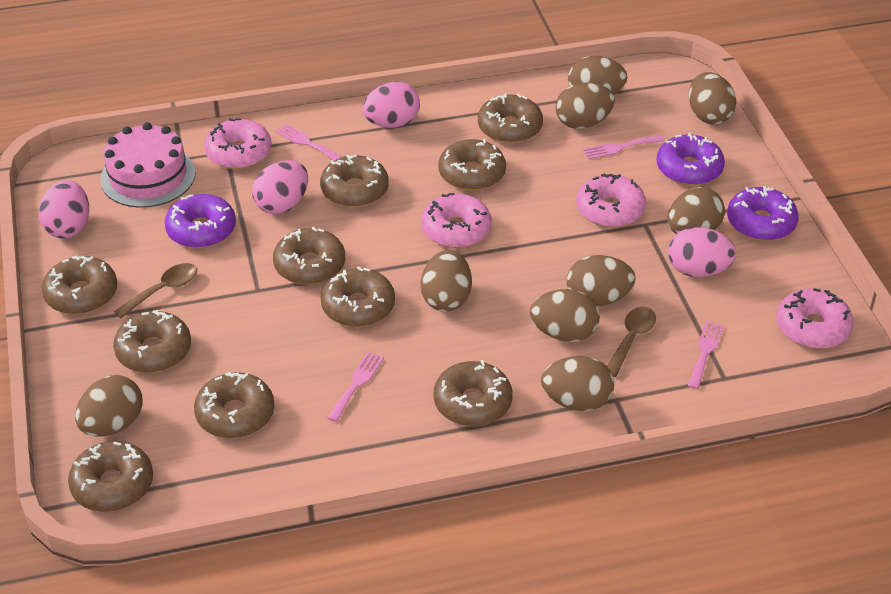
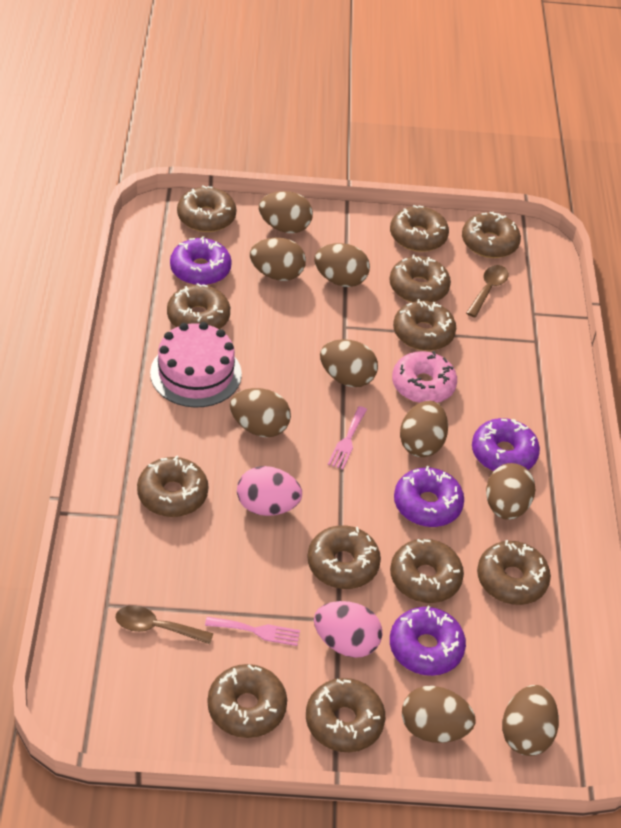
brown donut: [42,256,117,314] [68,441,153,512] [113,310,191,373] [194,372,274,438] [273,227,345,285] [320,154,389,207] [321,266,395,327] [434,360,512,426] [438,139,506,191] [478,93,543,143] = 10 -> [137,456,208,517] [167,283,230,329] [177,186,236,232] [207,664,287,738] [306,678,385,752] [307,525,381,589] [390,205,449,252] [390,255,451,302] [390,539,464,603] [393,299,456,351] [462,212,521,258] [477,540,551,605] = 12
pink donut: [204,118,271,169] [421,193,491,248] [576,173,646,228] [776,288,854,349] = 4 -> [392,351,457,403] = 1
pink egg: [39,180,89,238] [252,160,308,214] [362,82,420,128] [668,227,737,277] = 4 -> [237,466,302,516] [314,601,383,658] = 2
pink fork: [275,124,341,161] [327,352,384,422] [583,135,664,159] [688,320,724,389] = 4 -> [205,617,300,646] [328,406,367,469] = 2
purple donut: [164,194,236,248] [657,132,725,186] [727,186,799,241] = 3 -> [170,236,232,285] [390,606,466,676] [394,466,464,527] [472,418,540,471] = 4

